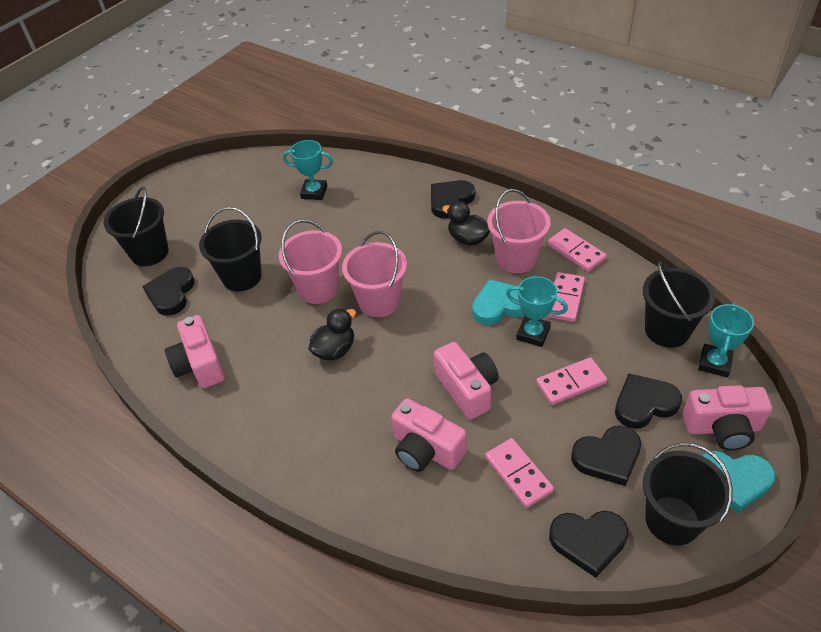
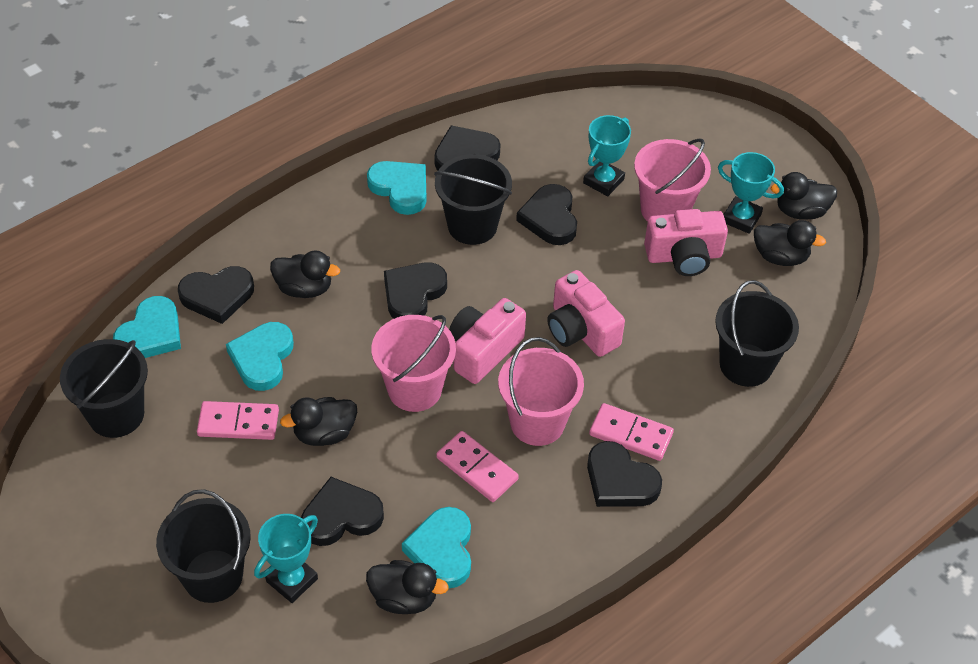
black duck: [308,308,356,360] [442,201,490,246] = 2 -> [270,251,340,298] [280,397,357,446] [366,560,449,614] [754,220,826,266] [771,172,837,220] = 5
black heart: [142,267,195,316] [431,180,475,219] [549,511,628,578] [571,425,641,486] [615,373,682,429] = 5 -> [178,266,254,324] [301,477,384,546] [384,262,447,319] [435,125,501,170] [516,184,577,245] [587,441,662,507] = 6
pink camera: [165,315,225,388] [391,398,466,472] [434,342,499,419] [683,385,772,451] = 4 -> [449,298,526,384] [547,270,625,357] [644,209,728,276] = 3
pink domino: [485,438,554,508] [536,357,607,405] [547,228,607,272] [547,272,585,322] = 4 -> [197,401,279,440] [436,431,519,502] [589,403,674,461] = 3
turquoise heart: [472,279,524,325] [701,451,776,513] = 2 -> [113,296,181,358] [226,322,294,391] [367,161,427,215] [402,507,471,588] = 4

